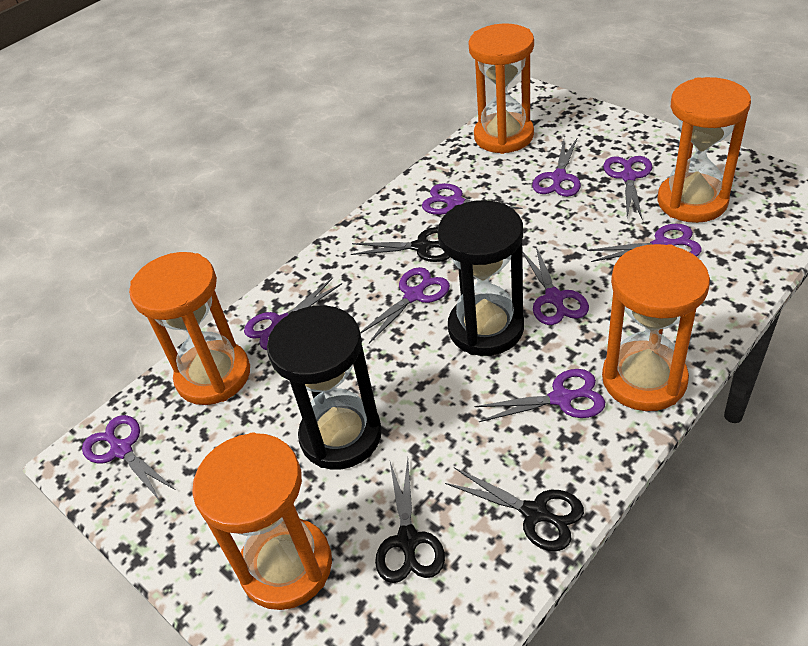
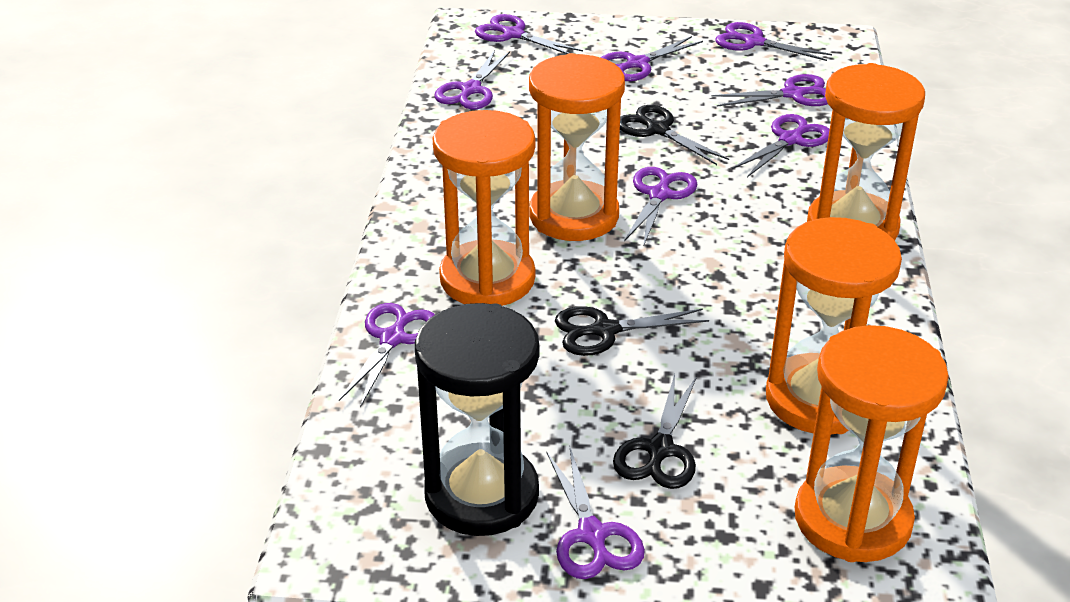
black hourglass: [267,305,382,469] [438,200,524,356] = 2 -> [415,303,539,536] = 1

